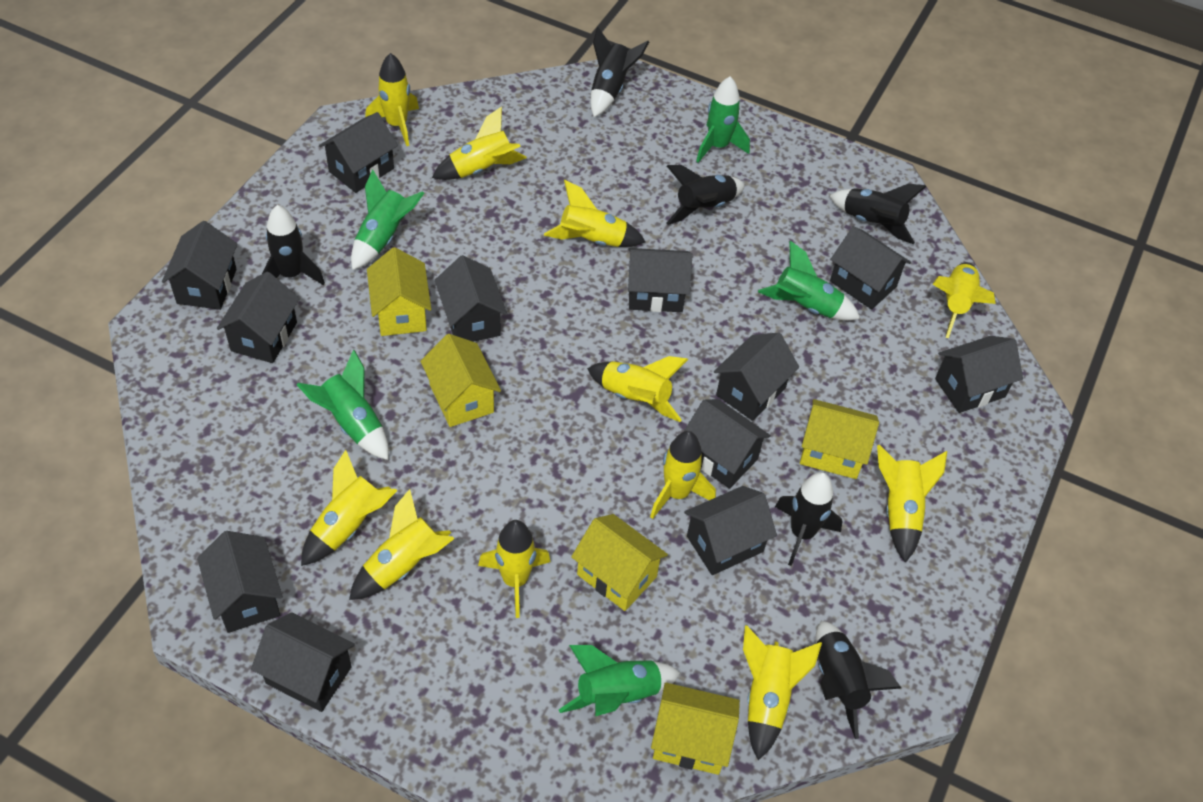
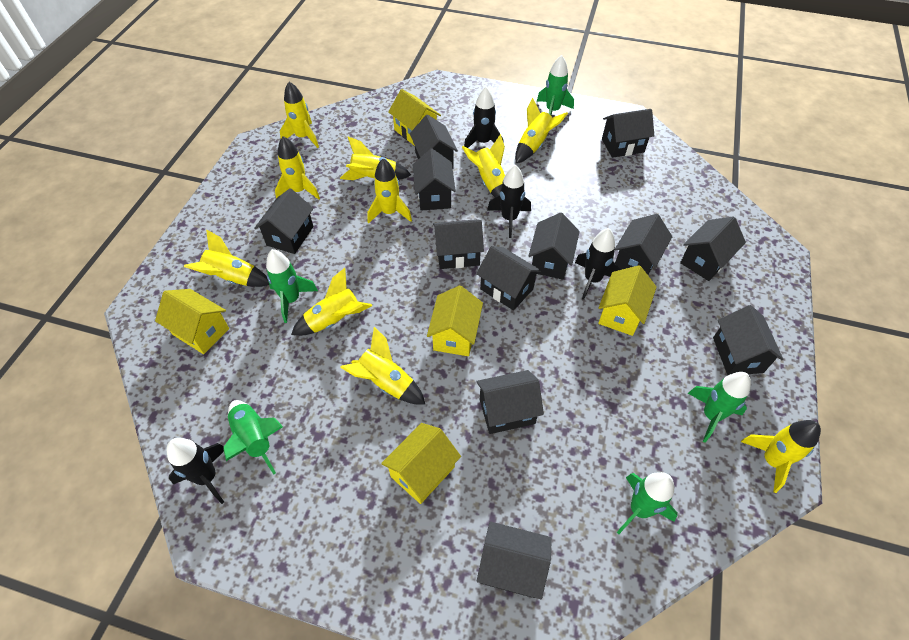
black rocket: [262,205,325,286] [590,27,649,117] [667,165,745,225] [775,472,843,566] [816,621,901,739] [829,184,926,244] = 6 -> [167,438,224,504] [464,87,504,148] [487,165,531,238] [575,228,621,300] = 4
yellow rocket: [301,450,397,566] [349,489,454,600] [365,53,419,146] [432,106,527,180] [478,520,551,618] [544,180,646,247] [587,356,688,422] [650,431,716,519] [743,626,822,760] [877,445,947,563] [933,262,996,338] = 11 -> [184,229,269,287] [275,136,320,200] [280,82,319,148] [291,268,372,336] [340,137,411,180] [340,327,425,404] [367,159,412,224] [462,134,505,197] [515,98,568,163] [741,420,821,493] = 10

